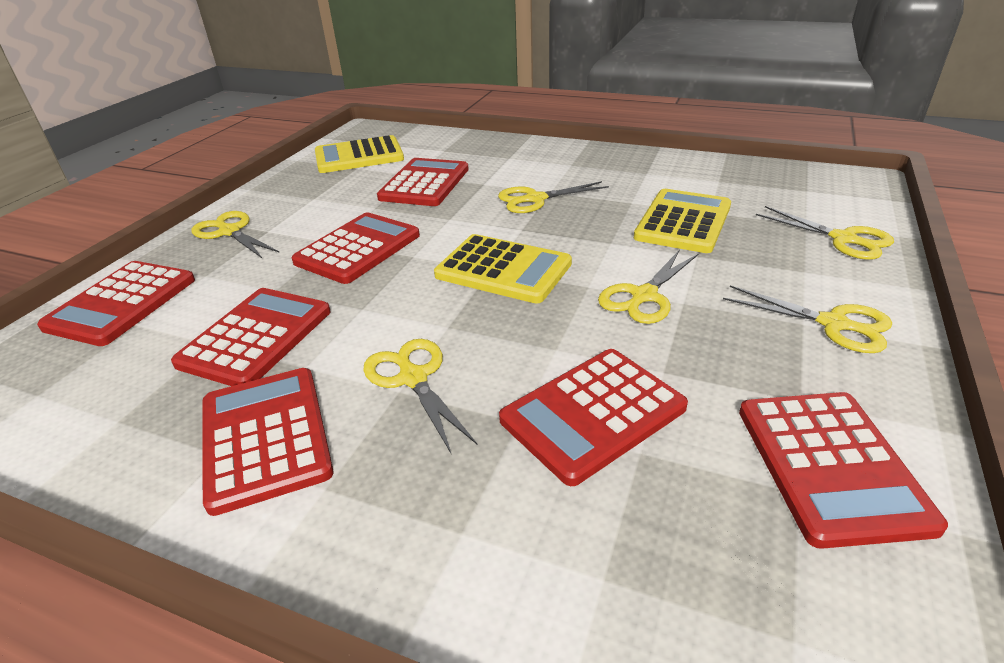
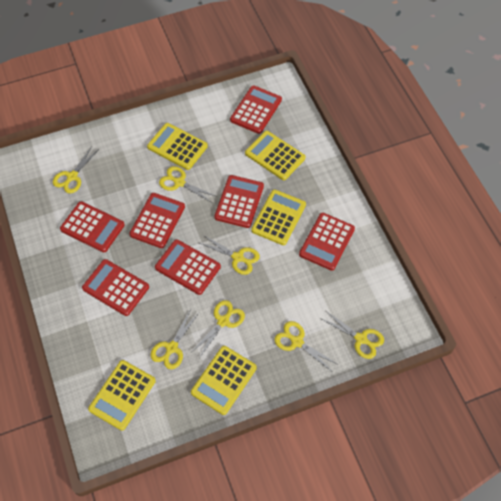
yellow calculator: [315,135,404,173] [434,234,572,304] [634,189,731,253] = 3 -> [88,360,156,431] [147,123,208,170] [191,346,257,415] [245,131,305,180] [251,189,306,245] = 5
yellow scissors: [191,211,279,258] [363,339,477,455] [498,181,609,213] [598,250,698,324] [723,285,892,353] [756,206,894,260] = 6 -> [53,147,99,193] [151,309,199,369] [159,166,215,202] [193,300,245,358] [200,235,260,275] [274,321,337,371] [320,311,384,359] = 7

